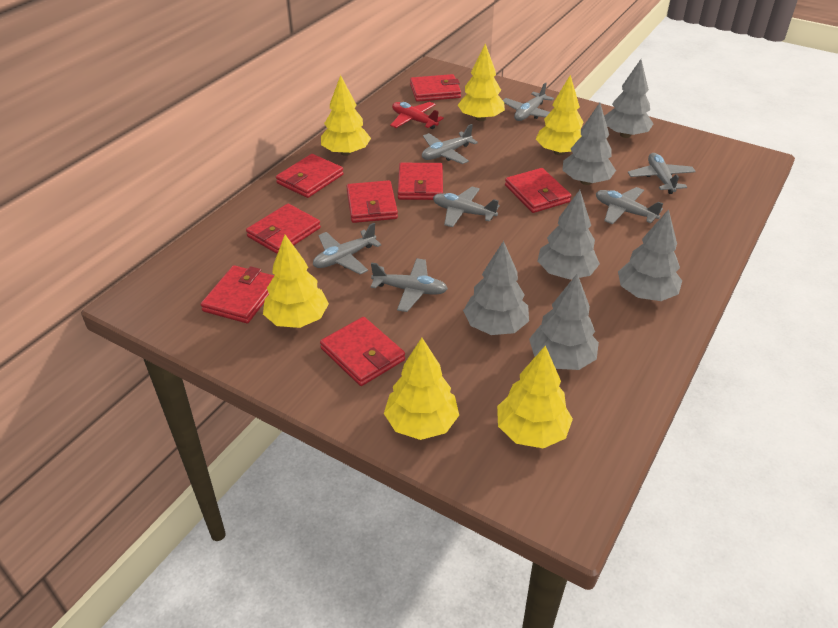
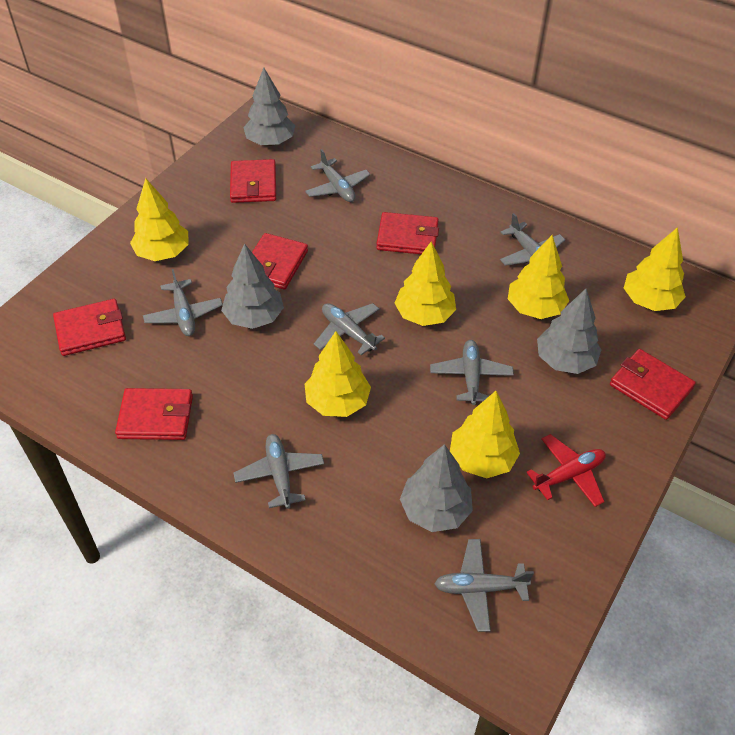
grey tree: [463,241,529,335] [529,274,599,370] [537,190,600,280] [563,103,616,185] [604,59,653,138] [618,209,682,301] = 6 -> [221,243,284,329] [243,68,295,146] [400,444,473,532] [537,289,602,374] = 4
red wallet: [201,265,274,323] [246,204,321,254] [276,154,344,198] [320,317,405,386] [347,180,398,223] [398,163,443,200] [410,74,461,102] [505,168,571,213] = 8 -> [53,299,126,356] [115,388,193,440] [230,159,276,203] [252,233,308,290] [376,212,439,254] [610,349,696,420] = 6

